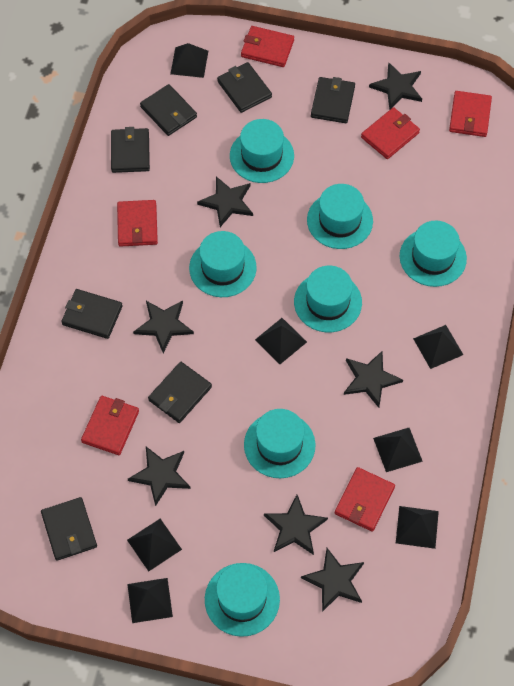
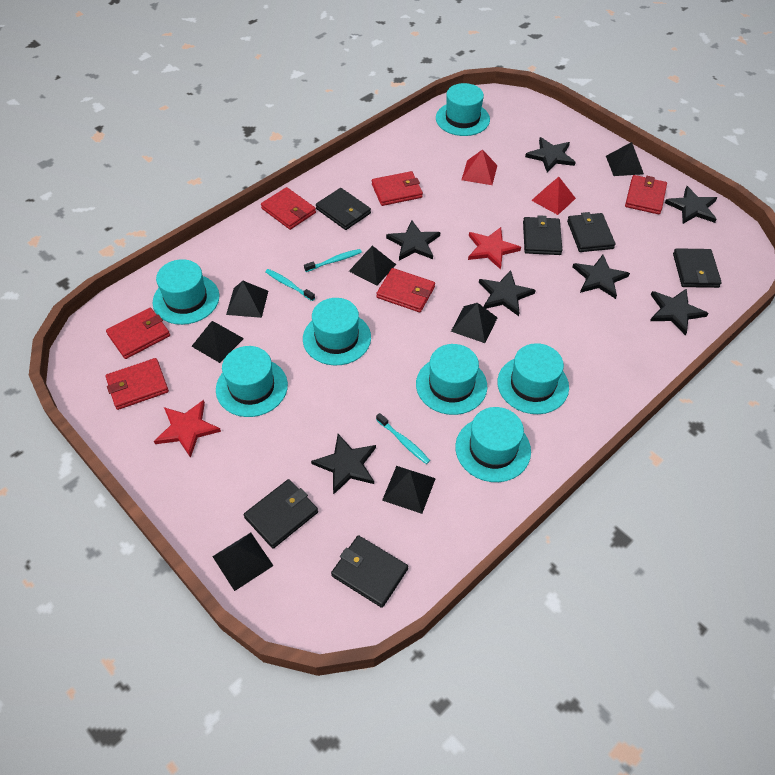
black wallet: [41,497,97,561] [61,289,123,339] [111,127,150,173] [140,84,197,136] [148,362,212,423] [217,62,272,113] [311,77,355,123] = 7 -> [244,479,318,549] [316,188,371,230] [331,535,408,608] [523,215,562,255] [567,212,616,252] [673,248,722,288] = 6
red pyramid: none = 0 -> [461,150,498,185] [531,177,576,215] = 2
red star: none = 0 -> [154,400,221,458] [468,227,521,270] = 2
turquoise toothbrush: none = 0 -> [265,269,315,301] [304,249,362,272] [376,413,430,464] = 3

